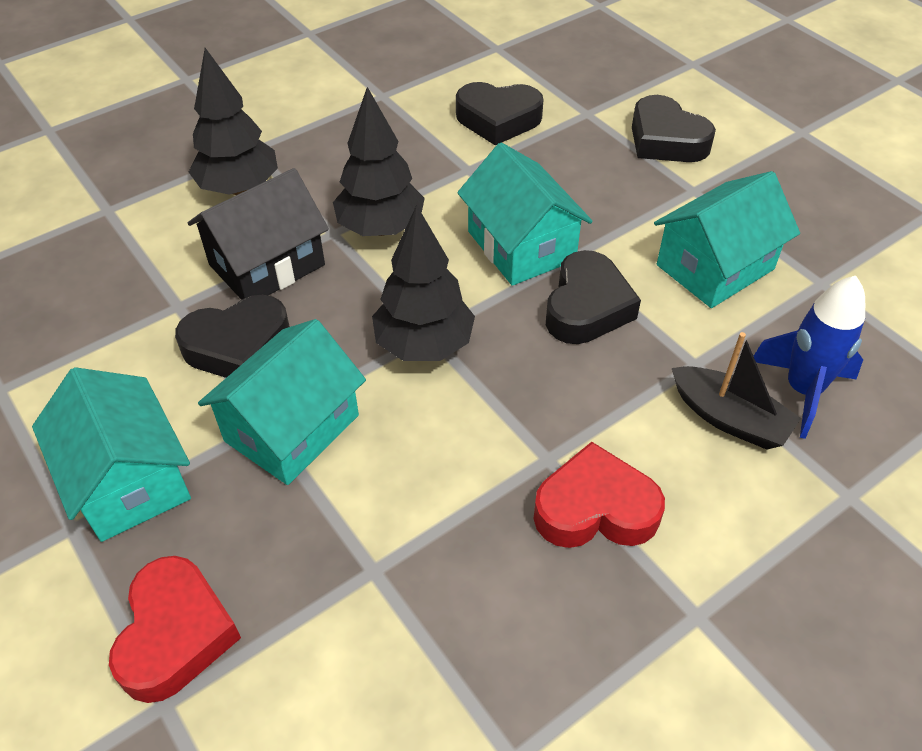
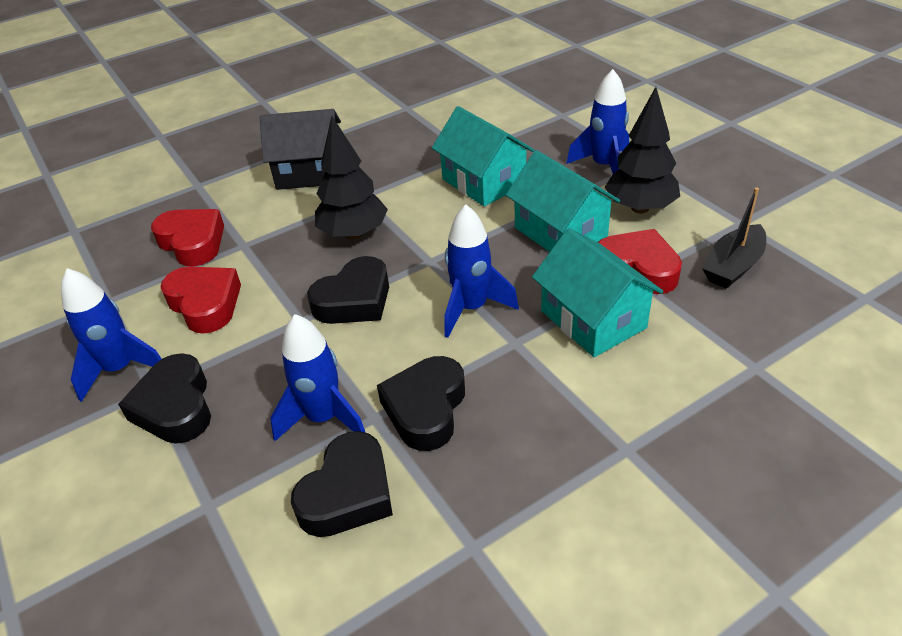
black tree: [189,48,278,195] [333,87,425,236] [372,205,475,361] = 3 -> [315,116,388,240] [605,87,680,214] = 2
blue rocket: [754,276,865,439] = 1 -> [61,268,161,402] [270,314,366,441] [444,205,519,338] [566,69,629,174] = 4
red heart: [109,556,241,703] [533,442,665,548] = 2 -> [151,209,224,266] [160,267,241,334] [598,229,682,294] = 3
turquoise house: [32,367,191,542] [198,319,366,485] [457,142,593,286] [654,171,800,308] = 4 -> [432,106,534,206] [506,150,620,252] [532,228,663,357] = 3

